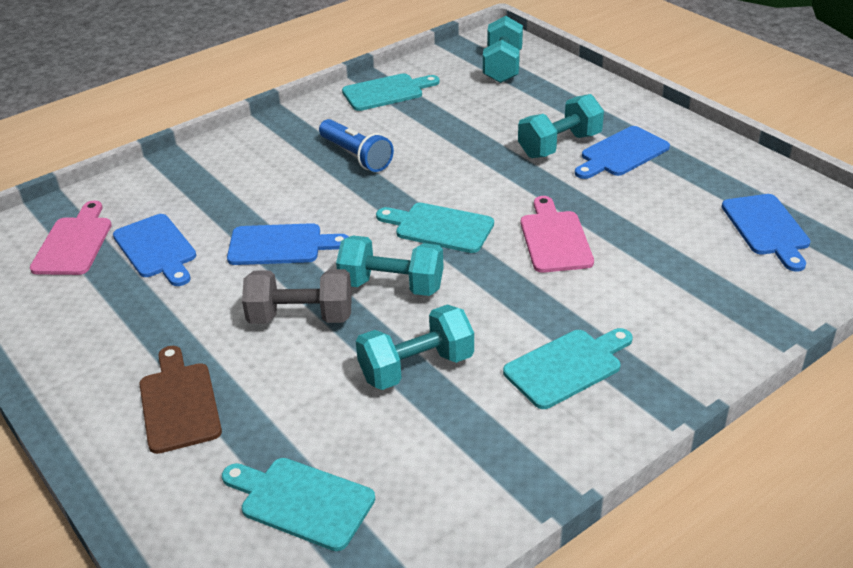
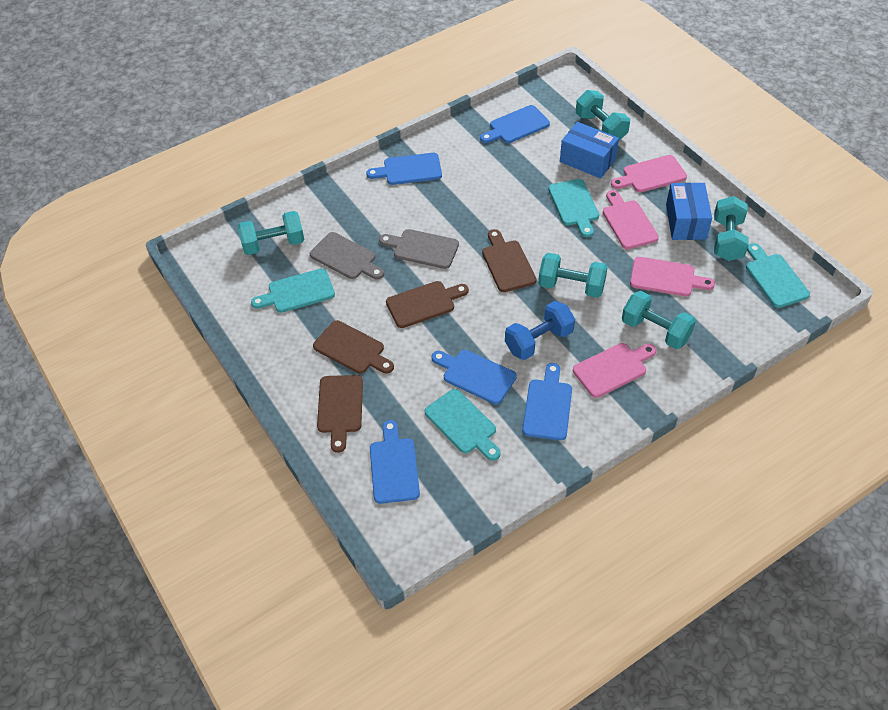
blue box: none = 0 -> [560,122,619,179] [666,183,712,240] = 2
blue cutting board: [113,214,196,286] [227,223,349,265] [575,126,670,179] [722,194,810,271] = 4 -> [366,153,442,185] [370,420,420,504] [432,350,517,404] [480,105,550,143] [522,363,572,441] = 5
blue dumbbell: none = 0 -> [505,301,575,360] = 1
blue flashlight: [319,119,394,172] = 1 -> none = 0
brown cutting board: [139,346,222,454] = 1 -> [313,320,394,374] [317,375,363,453] [386,281,469,328] [482,229,536,292] = 4
grey cutting board: none = 0 -> [310,232,384,279] [379,229,459,269] = 2
grey dumbbell: [242,269,352,324] = 1 -> none = 0
pink cutting board: [30,200,112,275] [521,196,594,273] = 2 -> [573,343,656,398] [603,190,659,249] [611,155,687,192] [630,257,715,296] = 4
turquoise dumbbell: [336,236,444,296] [356,305,474,390] [483,16,523,83] [518,94,604,158] = 4 -> [237,211,304,255] [538,253,608,298] [576,90,630,141] [622,291,696,349] [714,196,749,261] = 5

